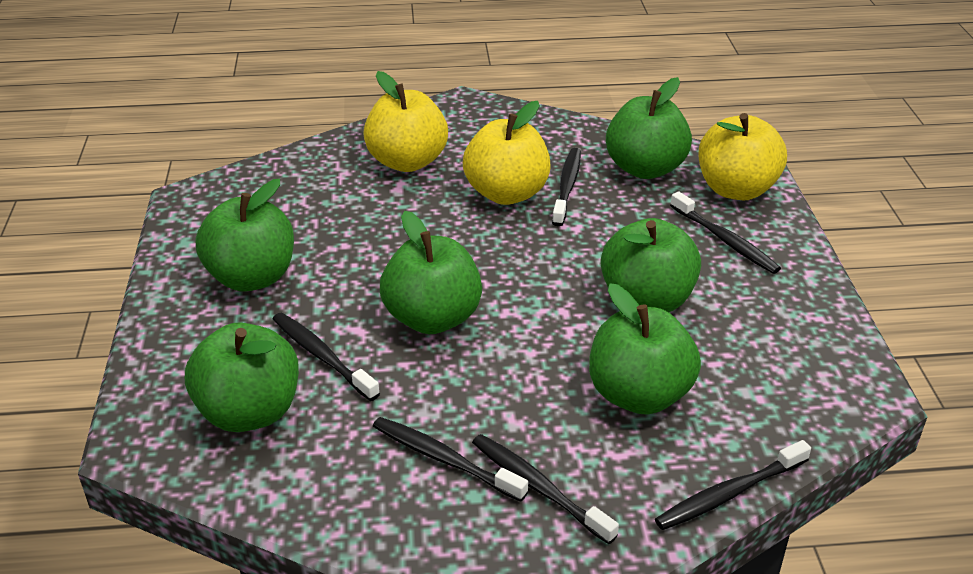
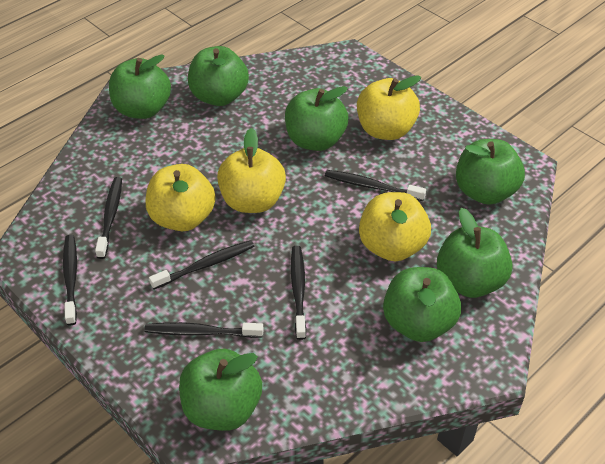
green apple: [185,322,299,432] [196,179,294,292] [380,211,482,334] [589,283,701,415] [601,218,701,312] [606,77,692,179] = 6 -> [109,54,171,119] [179,349,262,431] [188,46,249,106] [285,86,349,151] [383,267,461,342] [437,208,513,298] [456,139,525,205] = 7
yellow apple: [363,71,448,172] [463,101,551,205] [699,113,787,201] = 3 -> [146,164,216,231] [217,128,286,213] [357,75,421,140] [359,192,431,261] = 4

